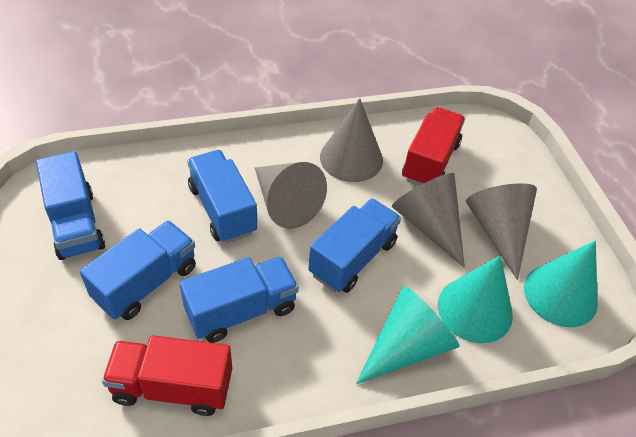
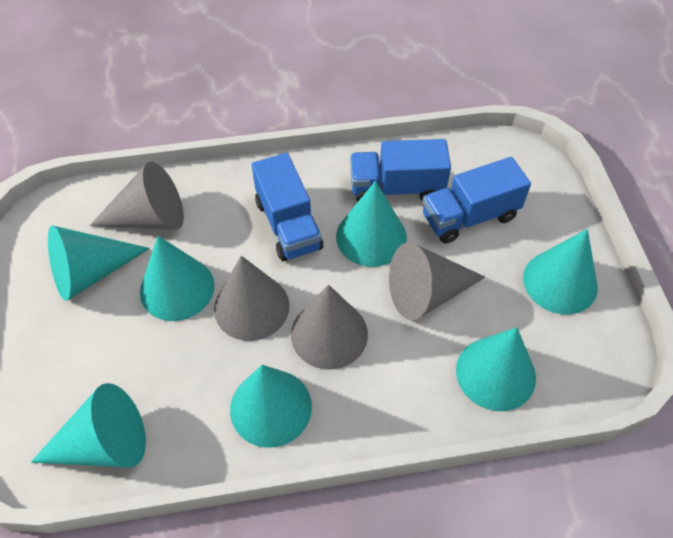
blue truck: [36,151,105,260] [80,220,196,320] [179,256,299,343] [187,150,257,243] [308,198,401,293] = 5 -> [251,153,323,261] [350,139,451,202] [423,157,531,244] = 3
red truck: [102,335,232,416] [402,107,465,186] = 2 -> none = 0
turquoise cone: [356,286,460,384] [438,255,513,343] [524,240,598,327] = 3 -> [31,383,146,468] [48,225,150,301] [140,236,214,321] [230,365,312,448] [336,181,407,267] [456,327,536,411] [523,229,598,315] = 7

